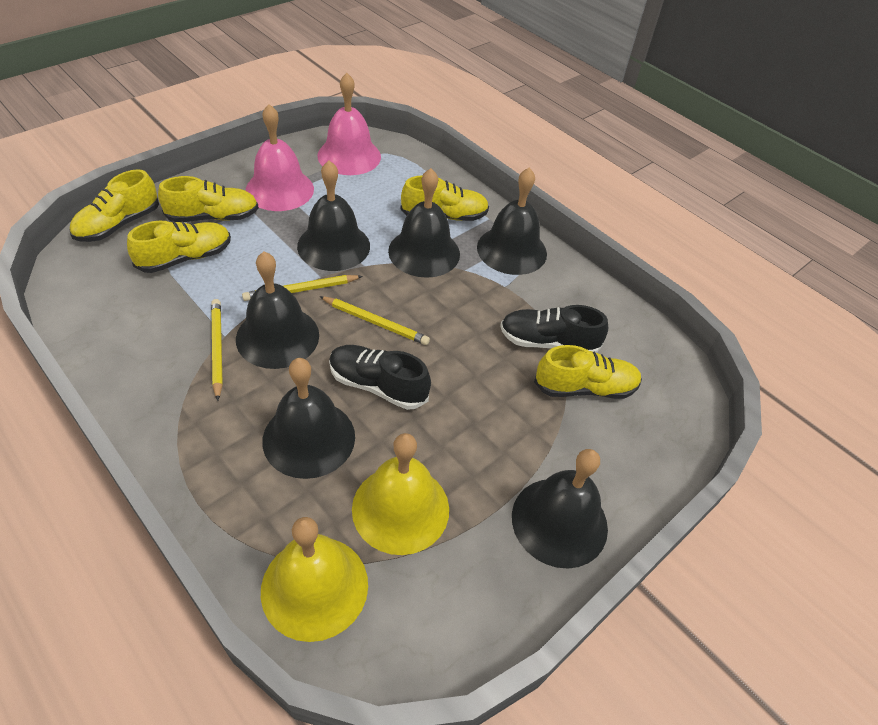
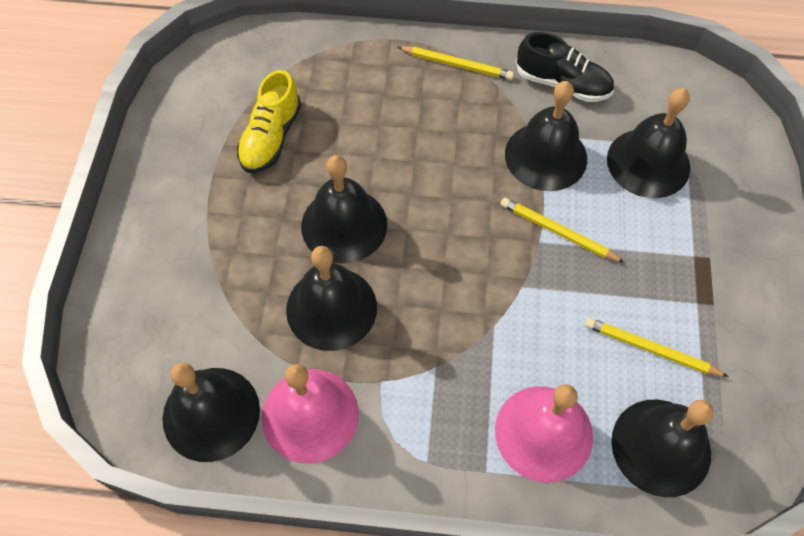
black shoe: [329,345,431,410] [500,305,608,353] = 2 -> [516,32,614,102] = 1
yellow bell: [261,517,368,642] [352,433,449,555] = 2 -> none = 0
yellow shoe: [70,169,159,242] [127,221,231,273] [158,176,259,222] [401,175,489,221] [534,345,642,399] = 5 -> [237,70,301,173] = 1

